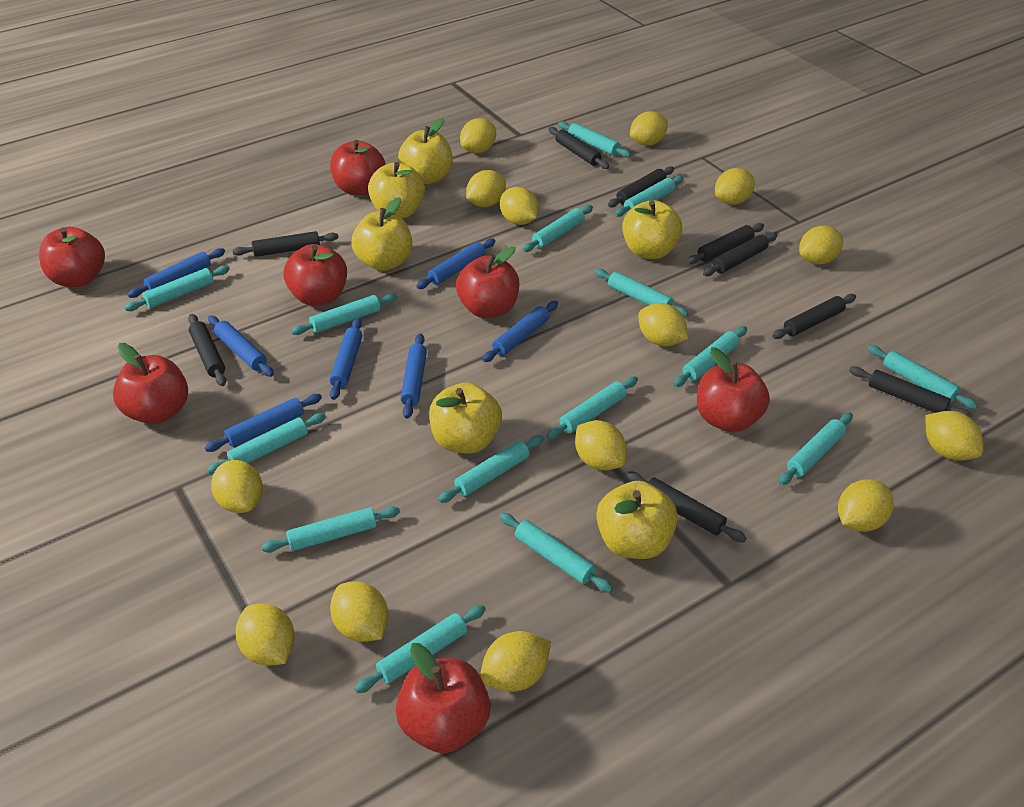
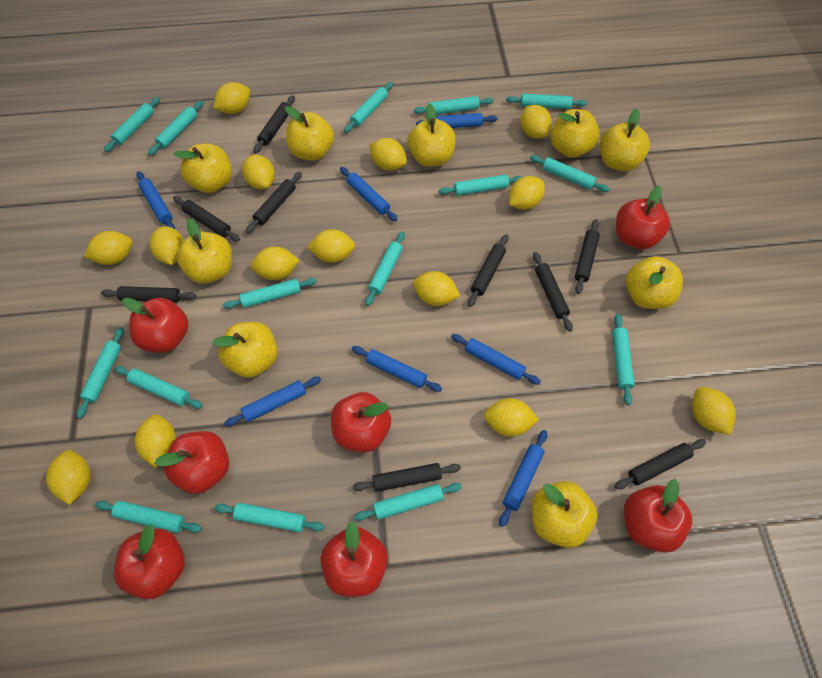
yellow apple: [351,197,412,271] [368,162,425,218] [398,118,453,184] [429,383,502,454] [596,481,678,559] [622,200,682,259] = 6 -> [174,144,232,193] [177,219,232,284] [212,322,278,378] [285,106,334,161] [408,104,456,167] [532,481,598,548] [550,109,600,158] [600,109,650,171] [626,256,683,309] = 9

